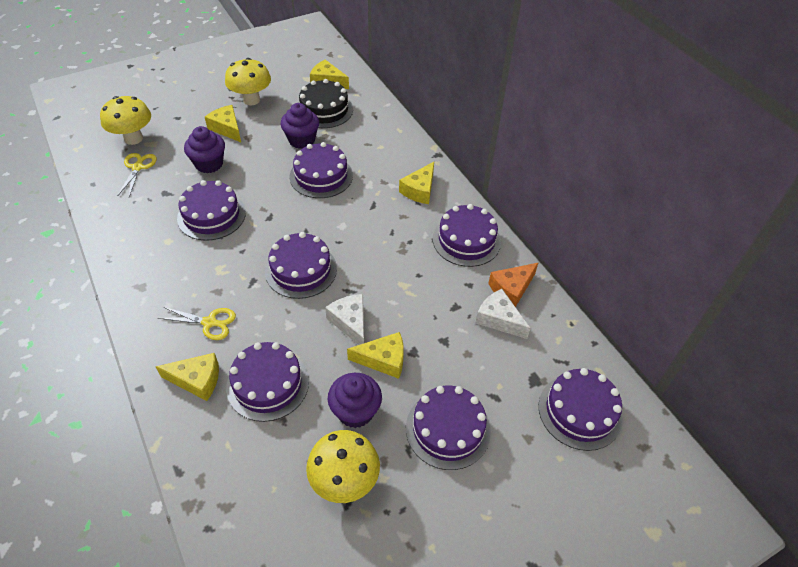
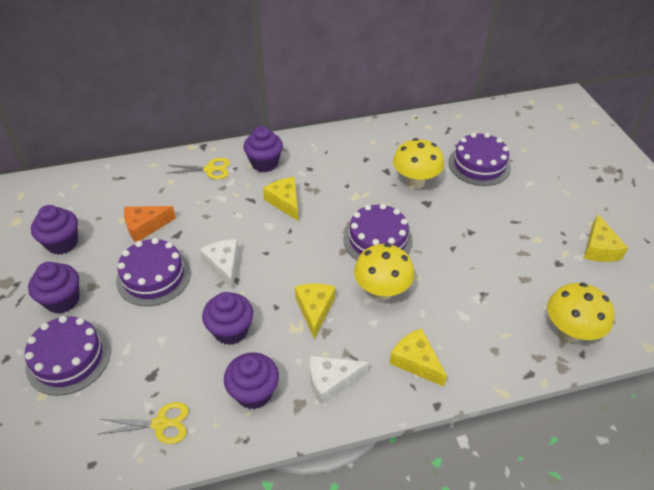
black cake: [299,79,353,128] = 1 -> none = 0
purple cake: [177,180,246,241] [226,342,309,422] [265,232,337,299] [289,142,353,198] [406,386,491,470] [433,204,501,267] [539,368,623,451] = 7 -> [25,316,111,396] [116,238,191,306] [343,204,413,260] [448,133,511,186] = 4
purple cupcake: [184,126,225,173] [281,103,319,149] [328,373,382,428] = 3 -> [28,262,80,314] [31,205,78,255] [202,292,253,345] [224,352,279,409] [243,126,283,172] = 5
yellow cheese: [156,353,219,401] [205,105,241,142] [310,60,349,89] [347,332,404,379] [399,162,434,204] = 5 -> [263,177,298,221] [295,284,335,339] [390,328,447,387] [584,214,628,262] = 4

